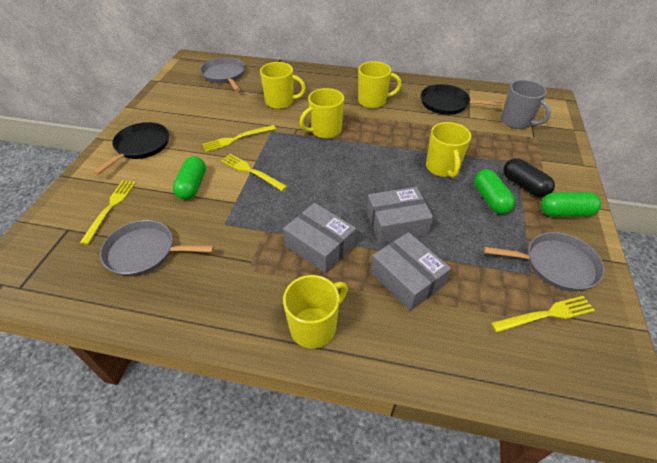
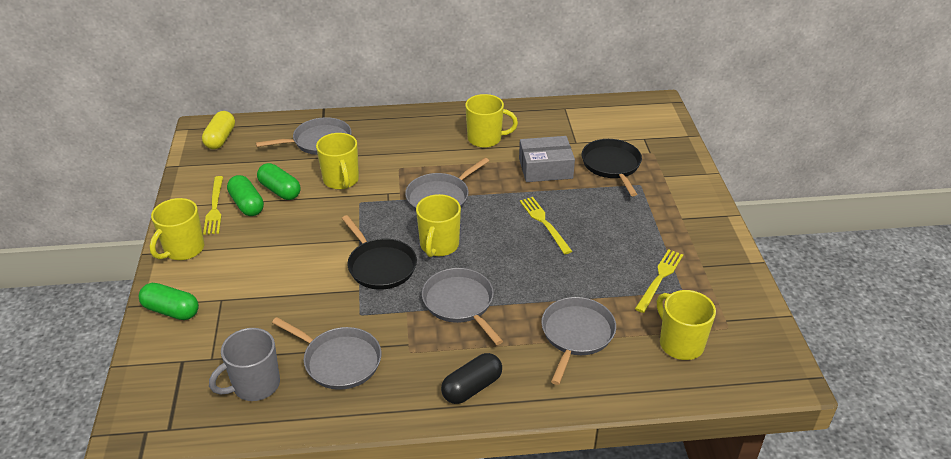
grey box: [283,203,356,274] [366,187,434,244] [371,232,451,311] = 3 -> [519,136,575,182] = 1
grey pan: [100,220,214,277] [200,57,245,91] [484,232,605,291] = 3 -> [256,117,351,155] [272,317,381,390] [405,158,489,211] [422,268,503,345] [541,297,616,385] = 5
yellow capsule: none = 0 -> [202,111,235,149] = 1
yellow fork: [80,180,136,245] [202,125,276,152] [221,154,287,191] [491,296,595,333] = 4 -> [203,176,223,235] [520,197,572,254] [635,249,683,313] = 3

